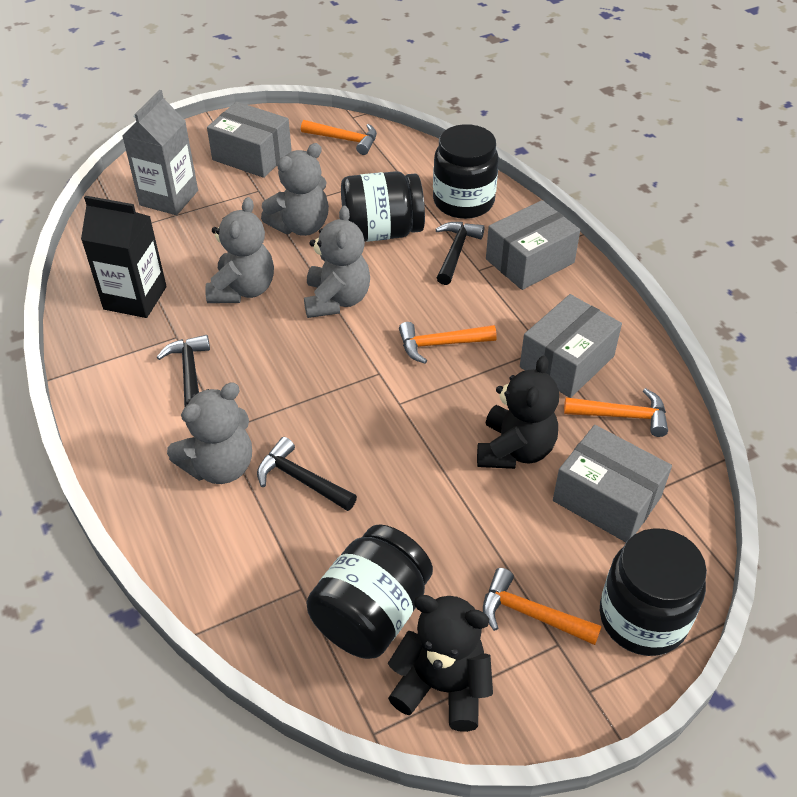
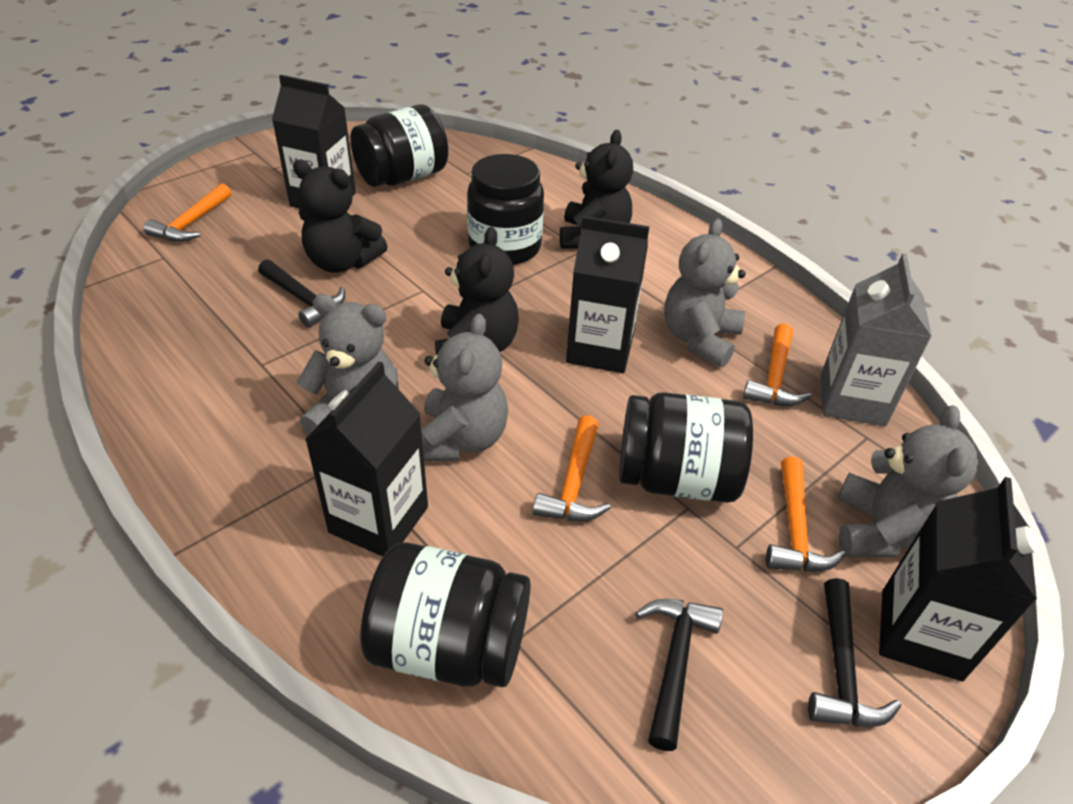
black carton: [81,196,167,318] = 1 -> [272,75,356,209] [305,361,428,557] [566,216,649,373] [879,477,1037,681] = 4
black teddy bear: [388,595,493,732] [477,355,559,469] = 2 -> [293,160,388,273] [435,227,519,355] [560,130,633,249] = 3
grey box: [207,102,292,178] [486,200,580,290] [520,294,622,398] [553,425,672,542] = 4 -> none = 0

